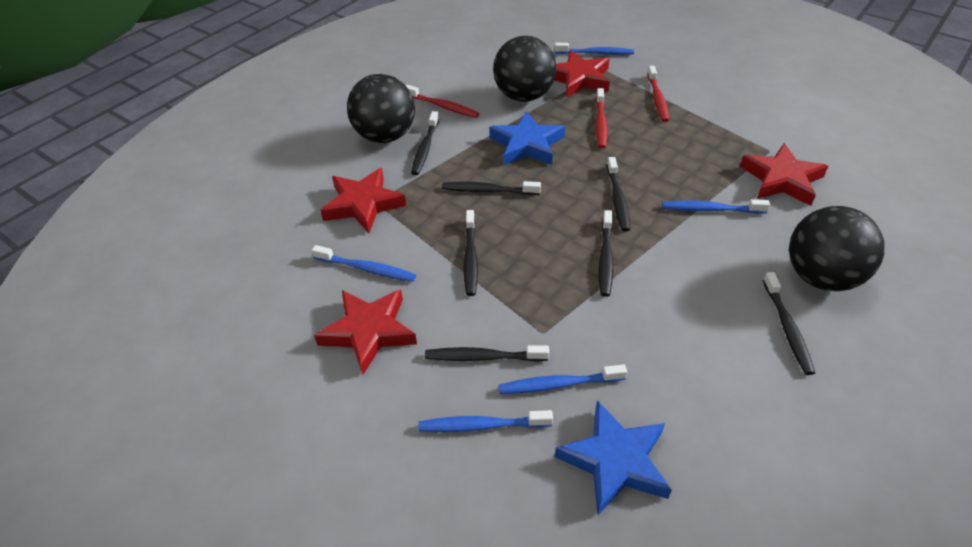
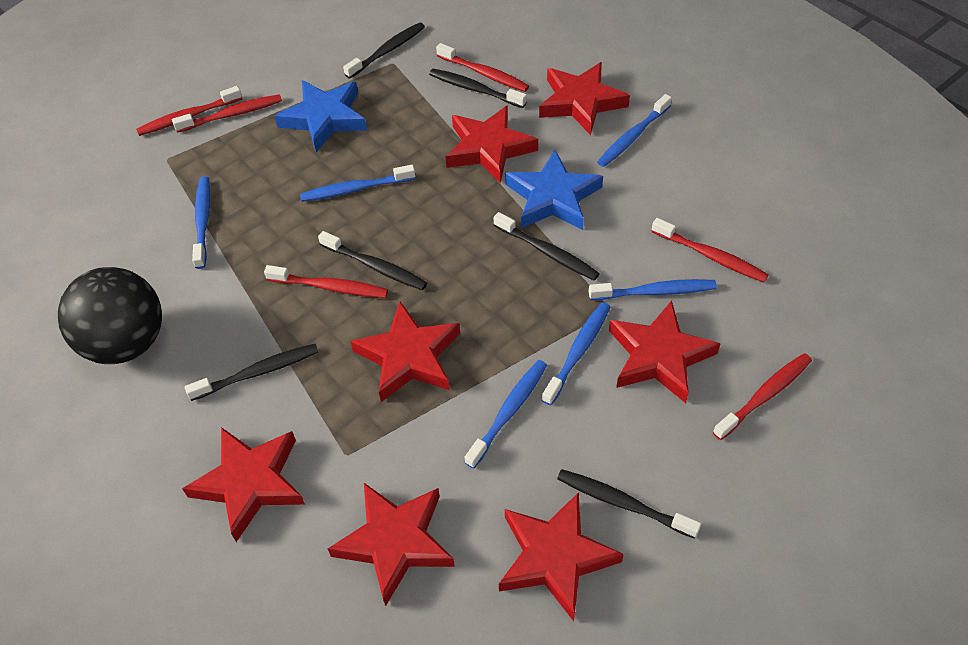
black ball: [347,74,415,143] [493,36,556,102] [789,206,884,291] = 3 -> [58,267,162,364] = 1
black toothbrush: [411,111,439,175] [425,345,549,362] [442,181,541,195] [463,210,478,296] [599,210,613,297] [607,157,630,232] [763,272,815,375] = 7 -> [185,344,318,401] [318,231,427,290] [343,22,425,79] [429,69,527,108] [494,212,600,281] [557,469,701,539] = 6
blue toothbrush: [312,245,416,282] [418,410,553,432] [499,364,627,394] [555,43,634,55] [662,199,770,214] = 5 -> [192,176,210,269] [300,165,415,202] [465,360,547,469] [542,302,610,405] [589,279,717,300] [597,94,672,167] = 6
red star: [314,289,417,374] [320,168,406,233] [554,50,610,97] [740,143,828,206] = 4 -> [182,427,305,542] [328,483,455,606] [350,301,460,402] [445,105,538,184] [499,492,624,621] [539,62,630,135] [609,300,721,403] = 7
red toothbrush: [405,84,479,118] [596,88,607,149] [647,66,669,122] = 3 -> [136,86,242,136] [172,94,282,133] [264,265,388,298] [436,43,529,92] [651,218,769,282] [713,353,812,440] = 6

